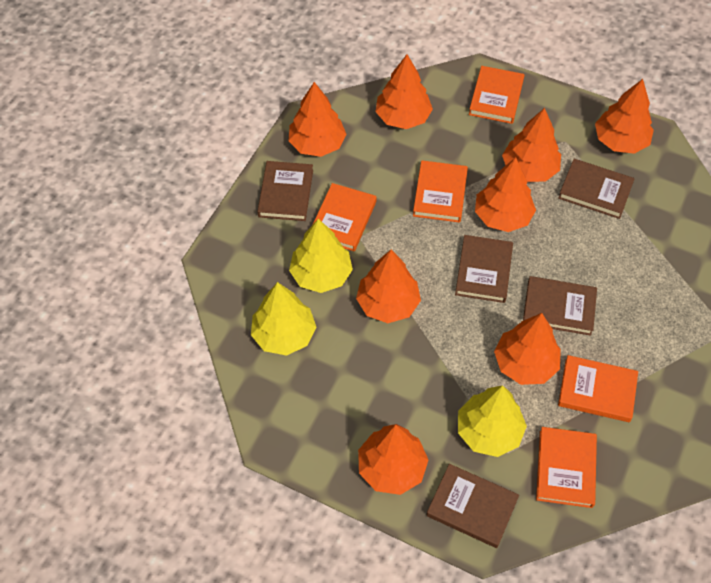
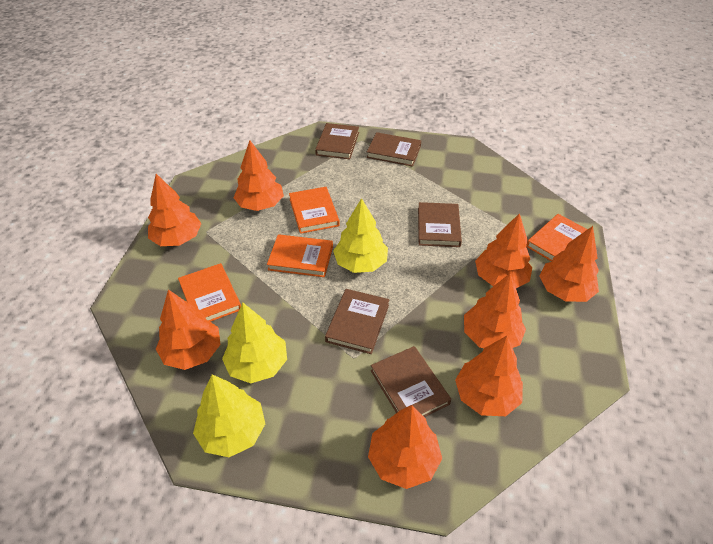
orange book: [313,183,376,251] [413,160,468,223] [469,66,525,124] [536,427,597,508] [558,355,638,422] = 5 -> [178,263,241,322] [267,234,333,277] [289,187,340,234] [526,214,588,262] = 4

